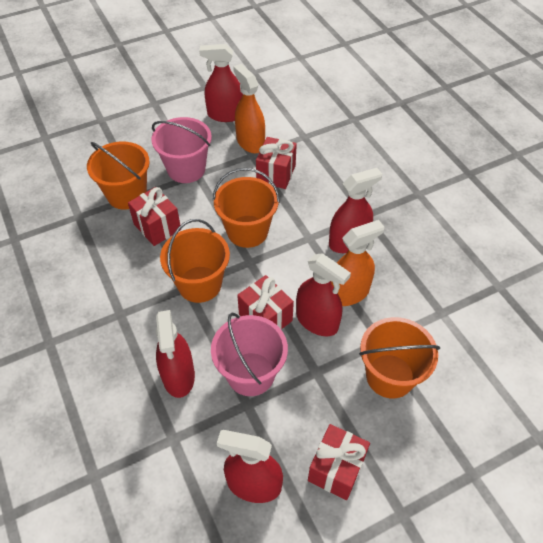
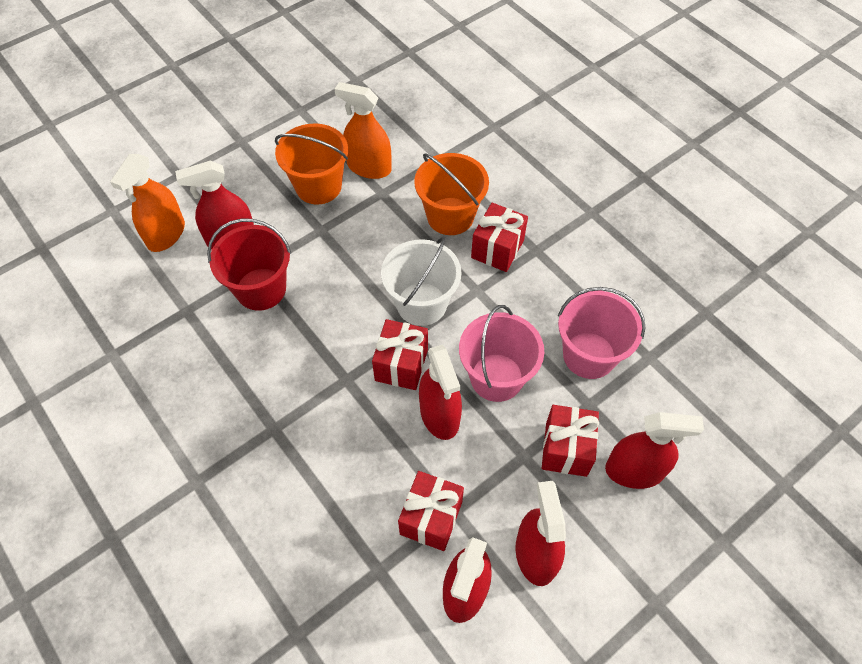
orange bucket: [87,142,150,210] [160,219,230,303] [213,168,280,248] [359,317,440,399] = 4 -> [275,124,348,204] [414,153,489,235] = 2
red bucket: none = 0 -> [207,219,291,311] = 1
white bucket: none = 0 -> [381,237,462,326] = 1

